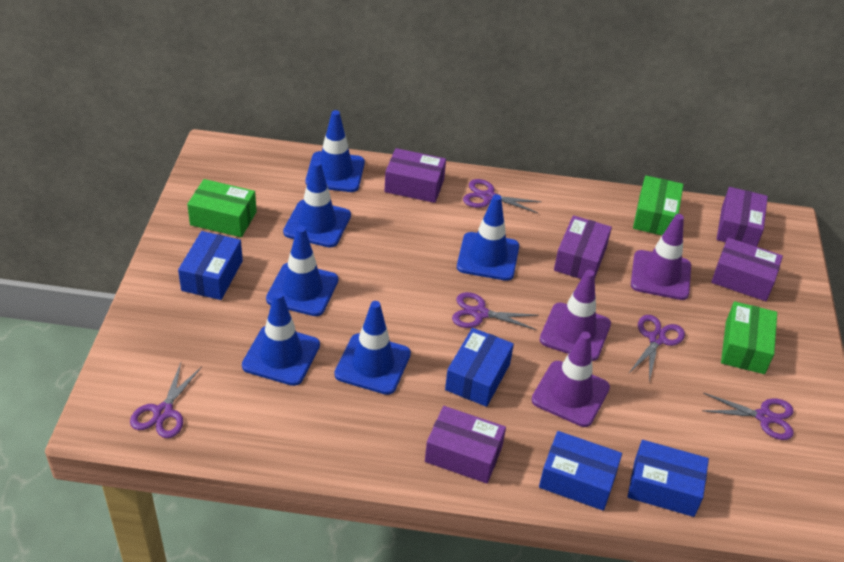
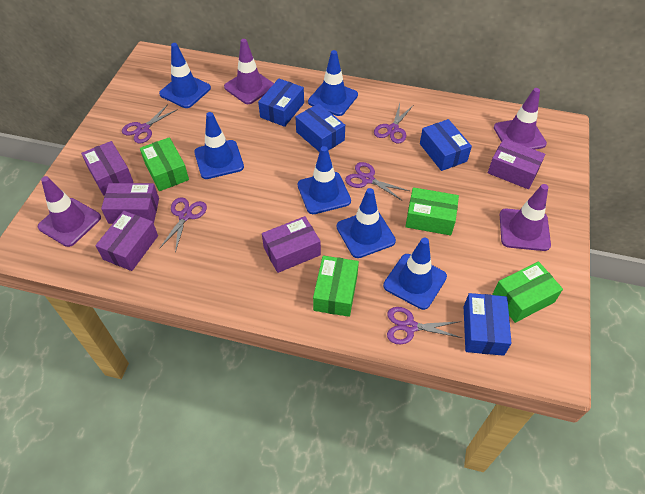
green box: [187,179,257,237] [633,176,684,235] [721,301,777,374] = 3 -> [140,137,189,191] [313,256,359,317] [405,187,459,235] [492,262,563,323] = 4
purple traffic cone: [531,332,610,427] [540,270,611,361] [631,214,691,300] = 3 -> [38,176,101,247] [224,39,274,104] [494,88,547,150] [500,184,551,251] = 4

